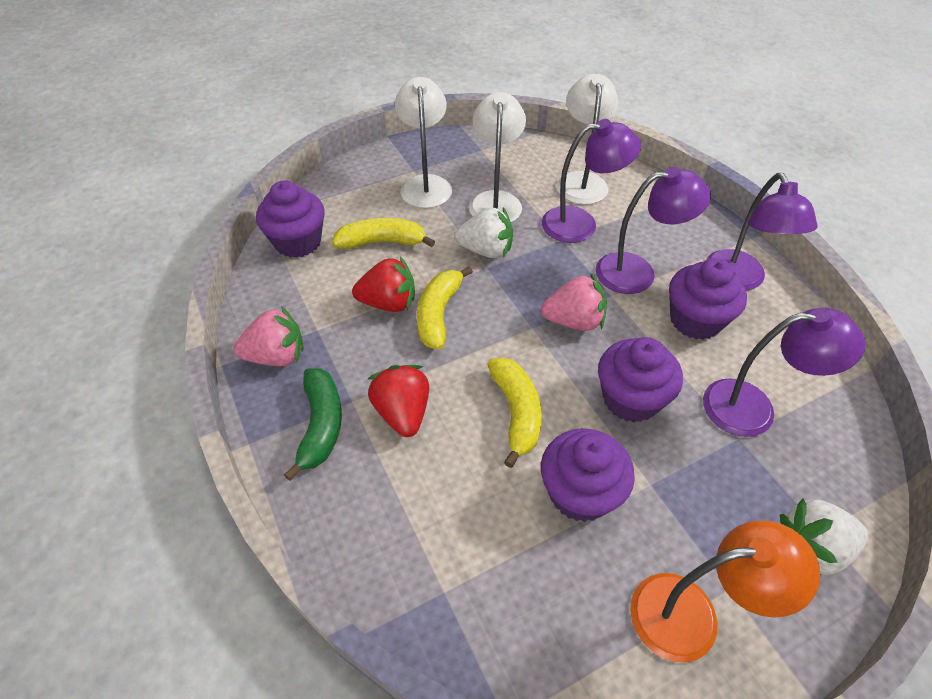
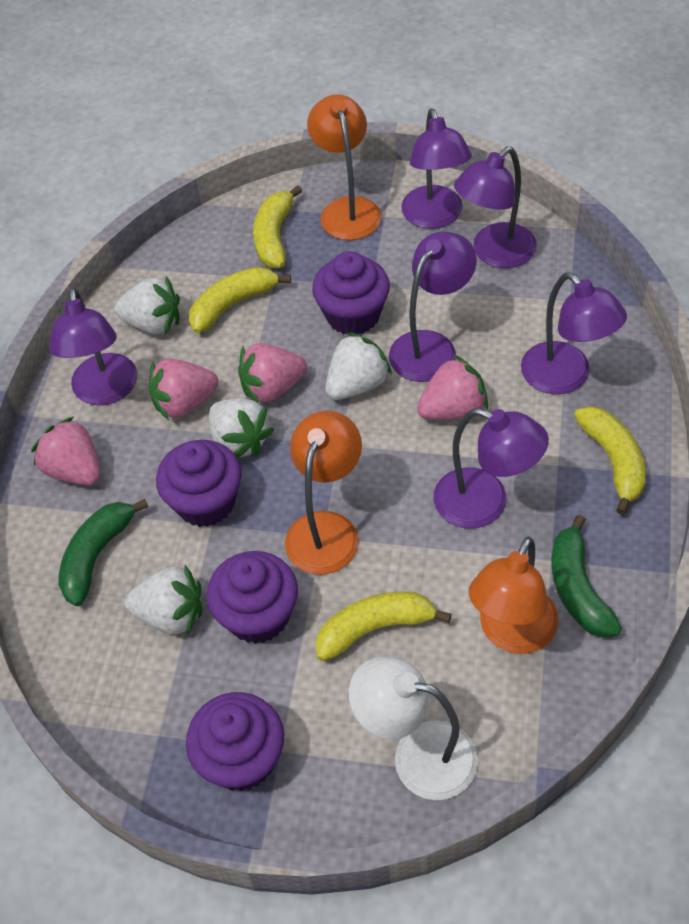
green banana: [284,368,342,481] = 1 -> [58,499,148,606] [552,515,622,638] = 2
orange lamp: [630,520,820,662] = 1 -> [285,410,362,575] [307,94,382,240] [469,537,558,654] = 3
pink strawberry: [234,306,304,366] [541,274,607,331] = 2 -> [31,417,101,486] [149,359,218,420] [238,343,307,404] [417,355,488,420] = 4
purple lamp: [541,119,641,243] [596,167,711,294] [703,308,865,437] [706,173,817,291] = 4 -> [49,287,137,405] [389,231,476,382] [401,108,472,229] [434,408,549,529] [454,147,537,268] [521,272,627,394] = 6
red strawberry: [352,256,415,312] [368,365,429,437] = 2 -> none = 0
white lamp: [395,77,452,208] [469,92,526,222] [557,74,618,205] = 3 -> [349,656,478,800] = 1
white strawberry: [455,207,513,258] [780,499,868,575] = 2 -> [114,276,180,334] [124,565,202,636] [209,398,274,459] [325,332,392,400] = 4
yellow banana: [332,218,435,249] [417,266,473,350] [487,357,542,468] = 3 -> [189,267,291,333] [253,185,302,268] [315,591,452,661] [574,406,646,515] = 4

